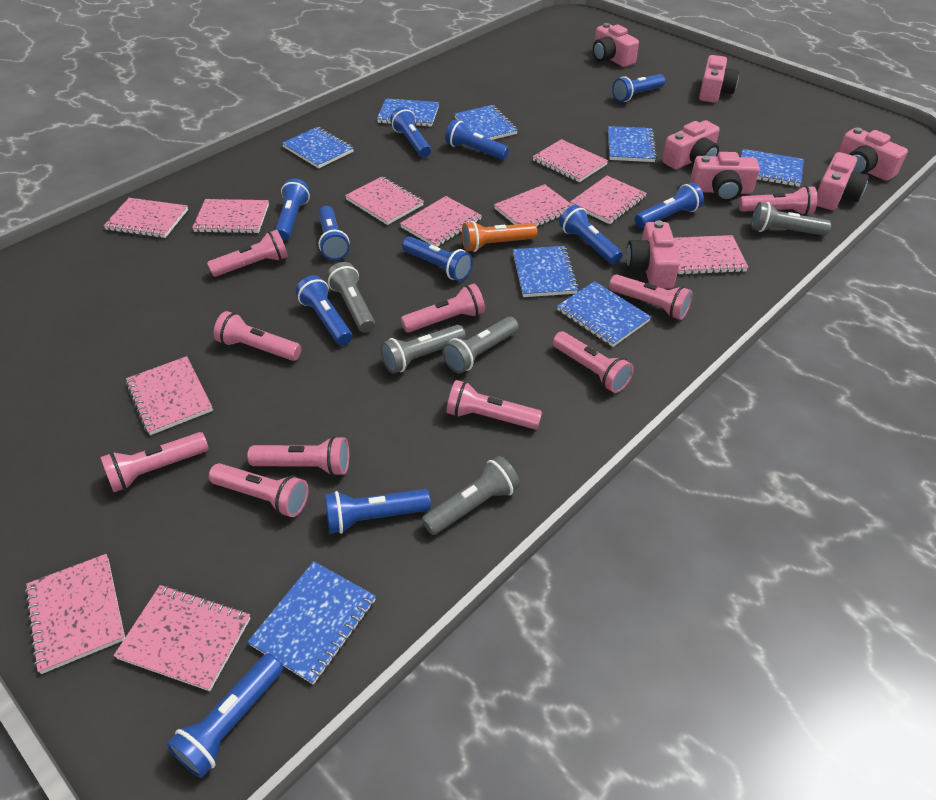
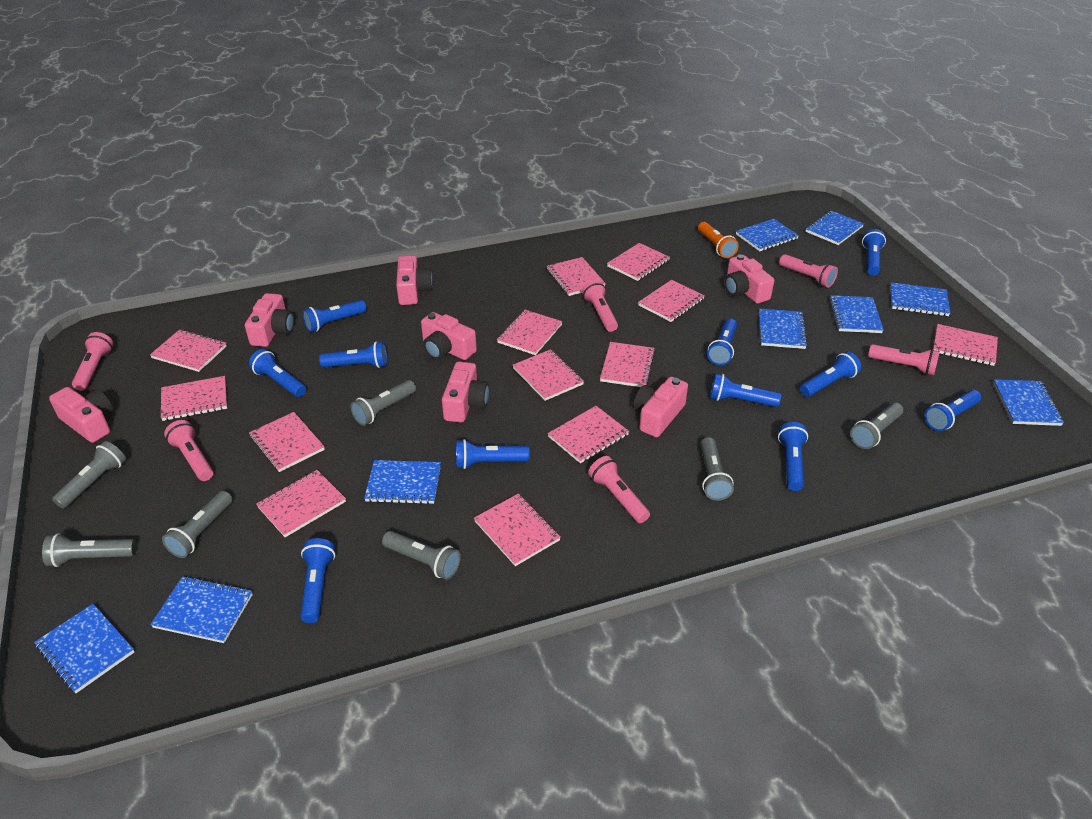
blue notebook: [248,561,376,685] [282,127,354,168] [377,98,439,127] [454,105,518,140] [513,246,579,297] [557,281,651,347] [608,126,657,162] [741,149,804,187] = 8 -> [34,604,134,693] [150,576,253,643] [364,460,441,504] [736,219,799,251] [759,308,808,349] [805,211,864,245] [829,295,884,333] [890,282,950,316] [993,379,1064,426] = 9
grey flashlight: [326,262,375,333] [380,325,466,374] [422,456,520,535] [442,317,519,374] [751,202,831,236] = 5 -> [42,533,136,567] [52,441,126,509] [162,491,233,558] [350,380,416,426] [382,531,461,580] [700,437,734,501] [850,402,903,449] = 7
pink flashlight: [100,432,209,492] [207,230,288,277] [209,463,309,517] [214,311,301,361] [247,436,349,476] [401,284,485,333] [447,380,542,429] [553,332,634,393] [609,274,693,320] [739,186,817,216] = 10 -> [72,332,113,391] [164,420,214,481] [582,280,618,332] [588,456,650,523] [779,254,838,288] [868,344,940,375] = 6
pink notebook: [25,554,125,674] [103,198,188,238] [113,585,251,691] [126,356,213,435] [192,199,269,234] [345,176,424,225] [400,196,482,247] [494,184,572,226] [533,139,608,182] [570,176,647,224] [674,235,748,275] = 11 -> [150,329,227,372] [161,376,227,421] [249,412,325,472] [256,470,346,537] [474,494,561,566] [497,310,563,355] [513,349,584,401] [547,257,606,296] [548,406,629,463] [600,342,655,387] [607,243,670,281] [638,280,704,322] [933,324,998,366] = 13

